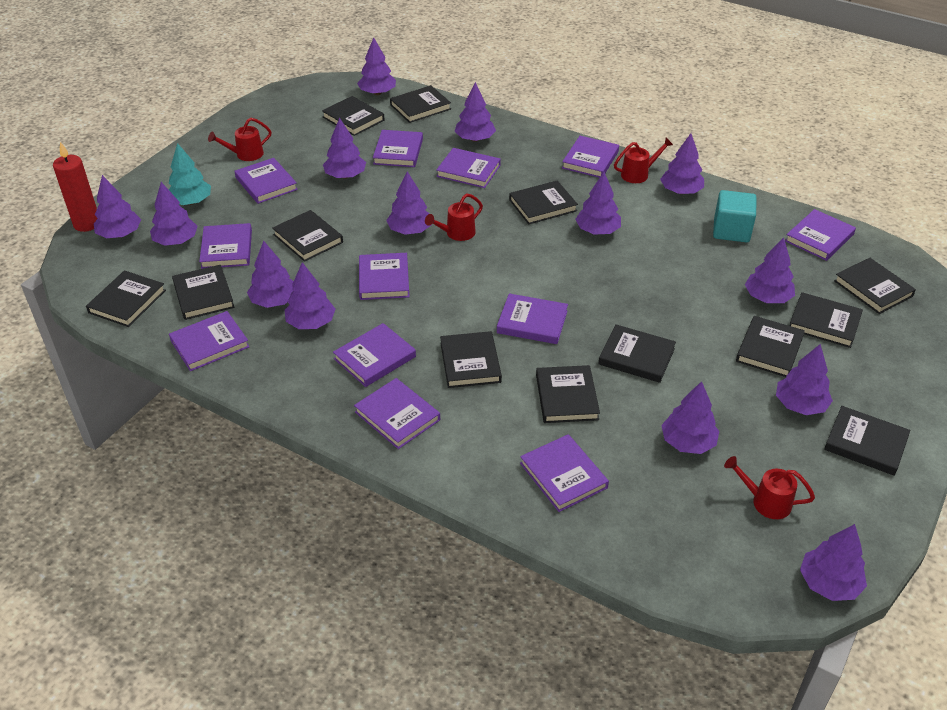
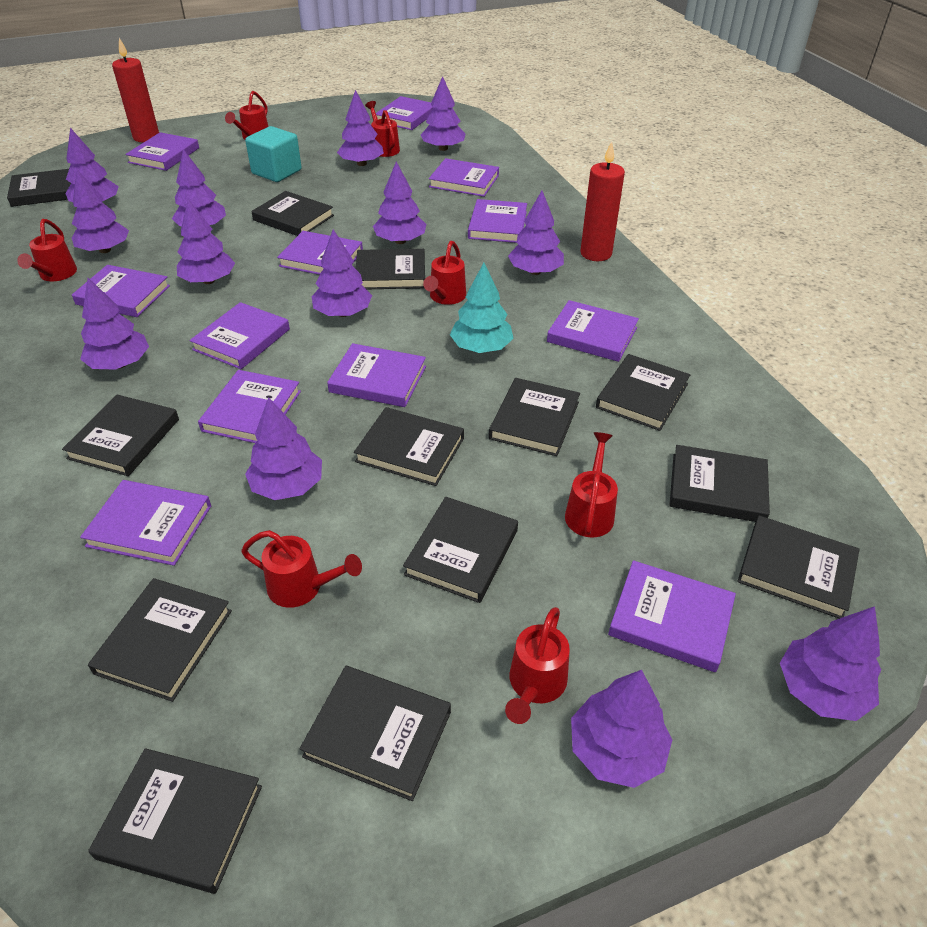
purple tree: [94,175,141,238] [150,182,198,246] [247,241,294,308] [285,262,336,329] [323,118,366,179] [357,37,396,95] [386,171,432,235] [454,82,496,142] [575,172,621,235] [660,133,704,194] [661,381,719,454] [745,237,795,303] [776,344,833,415] [800,524,867,601] = 14 -> [65,128,119,202] [72,170,129,253] [80,278,149,370] [172,149,226,226] [177,199,235,284] [245,397,322,500] [312,229,372,317] [337,90,384,166] [373,162,426,244] [421,76,465,151] [508,191,564,275] [571,670,672,788] [780,606,881,721] = 13
red candle: [53,142,98,232] = 1 -> [112,38,159,142] [580,141,625,261] = 2
red watering can: [208,118,272,161] [425,194,483,241] [614,138,673,183] [724,456,815,519] = 4 -> [17,219,77,281] [225,91,268,140] [241,530,362,608] [365,101,400,157] [423,241,466,305] [505,607,570,724] [565,432,618,538] = 7

